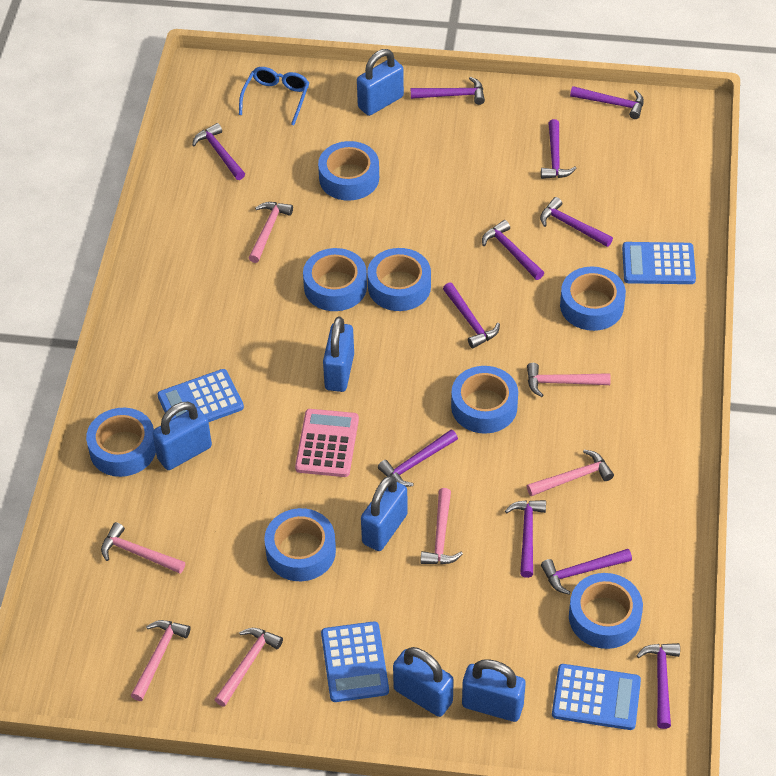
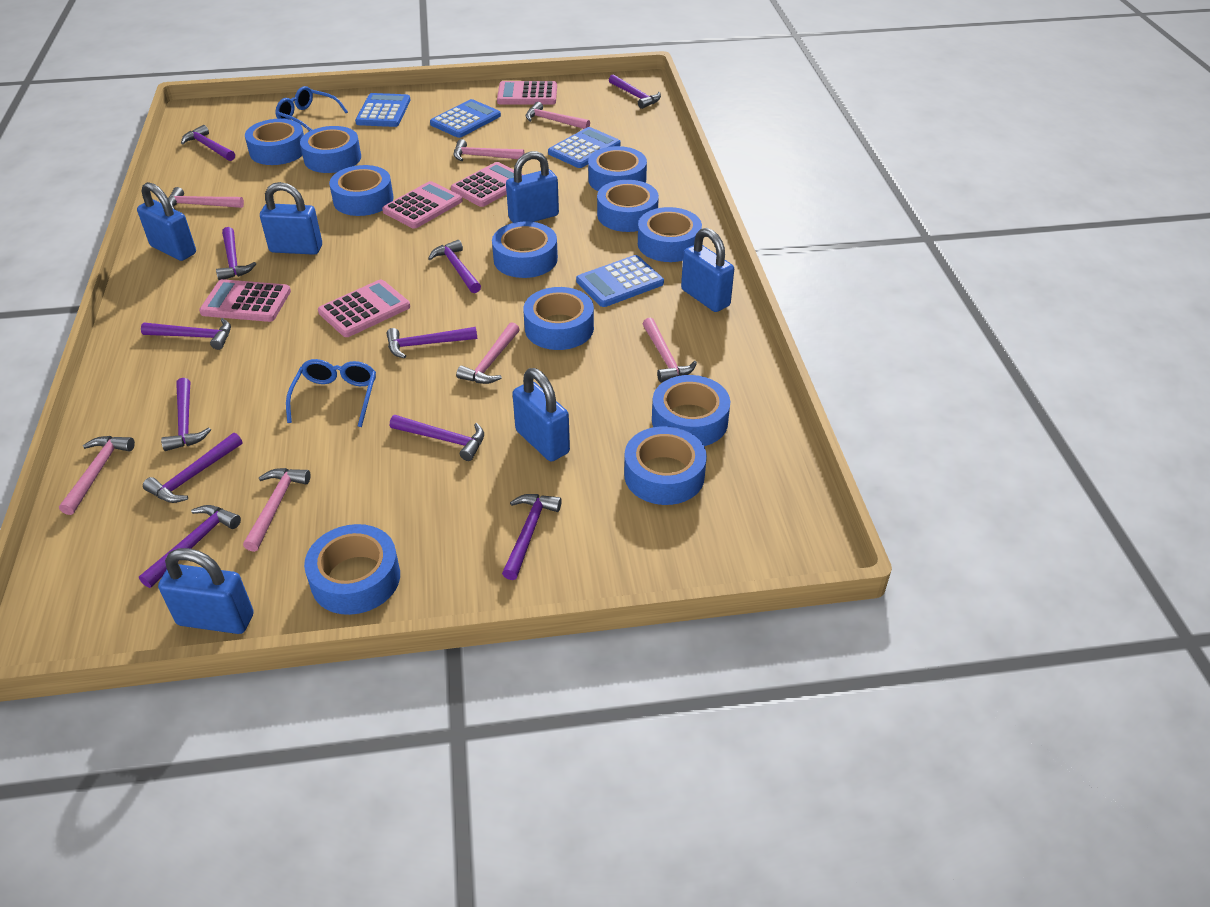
blue glasses: [239,67,309,125] = 1 -> [275,86,348,131] [286,359,376,427] = 2
blue tape: [86,408,156,477] [264,508,336,581] [303,248,367,311] [318,141,379,201] [367,248,431,311] [451,366,518,434] [560,267,626,331] [569,573,643,649] = 8 -> [245,119,304,165] [300,126,361,173] [304,524,400,615] [329,165,394,216] [492,222,558,278] [523,287,594,350] [588,146,647,191] [597,180,659,232] [624,426,707,505] [638,207,702,262] [652,375,730,446] = 11
pink calculator: [295,409,359,477] = 1 -> [199,279,291,322] [318,280,410,337] [382,181,463,229] [451,162,524,207] [497,81,557,105] = 5

